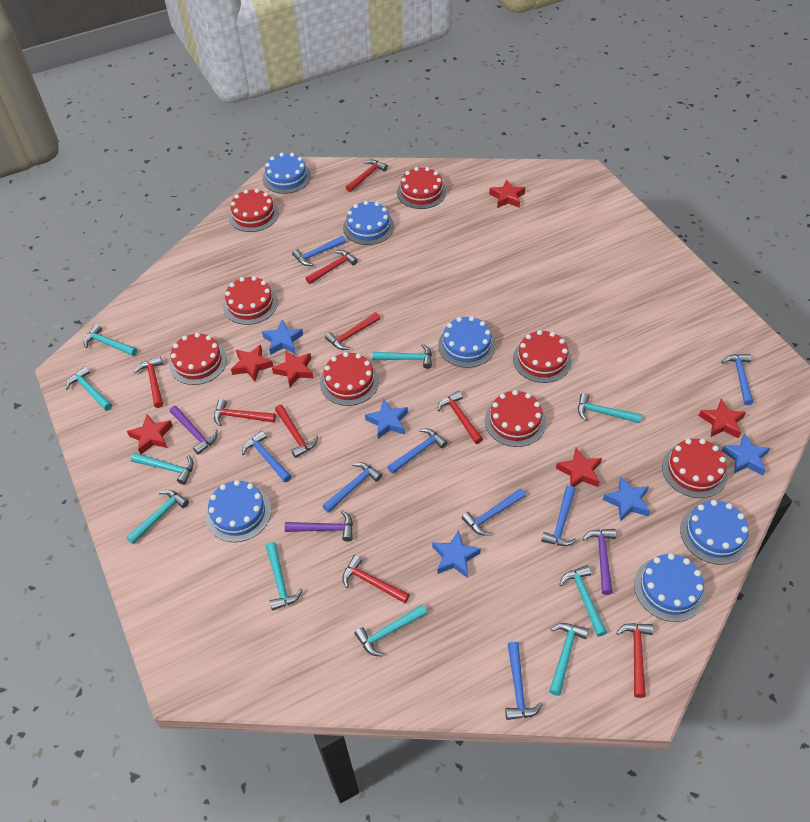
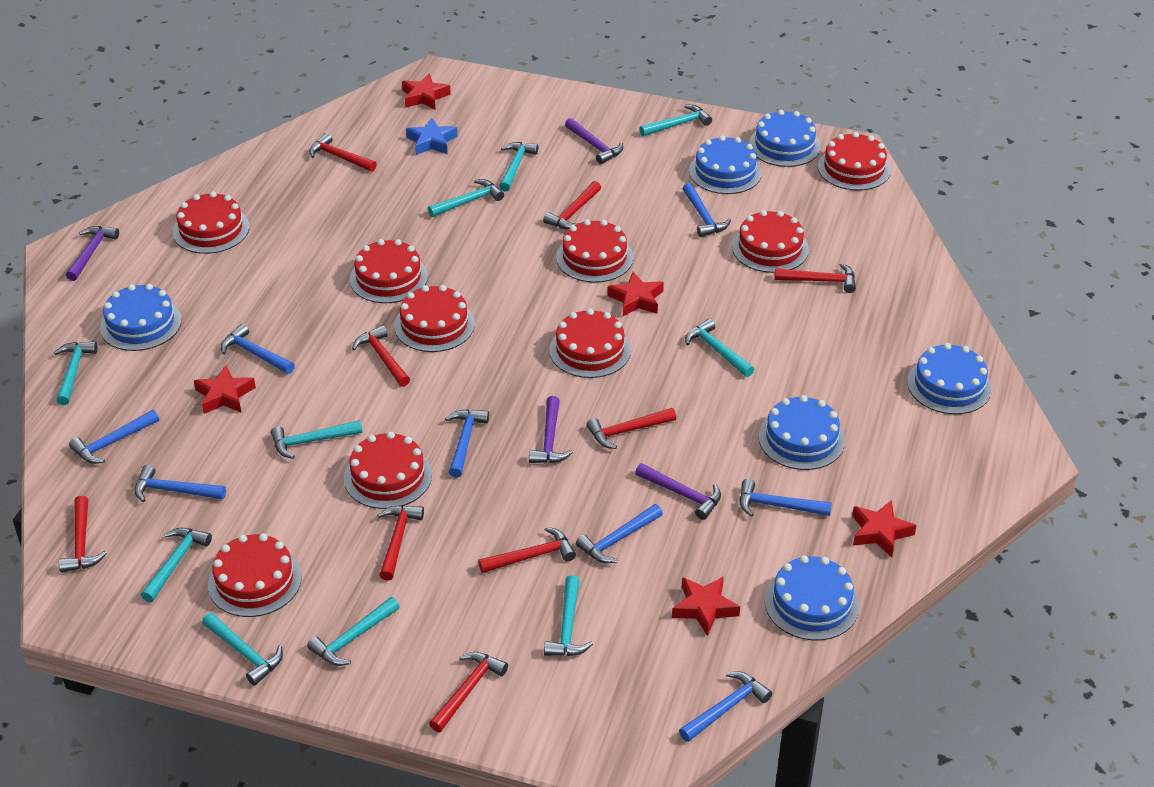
blue star: [262,320,303,355] [365,399,408,439] [432,530,481,578] [603,477,650,522] [721,434,770,475] = 5 -> [406,118,458,155] = 1
purple hammer: [170,406,217,455] [285,510,353,542] [582,529,616,595] = 3 -> [66,226,119,281] [529,396,573,463] [565,118,623,164] [635,463,721,520] = 4
red cake: [169,333,227,385] [223,276,278,325] [228,189,279,232] [320,352,379,406] [397,167,446,209] [485,390,546,447] [513,330,572,383] [662,439,728,498] = 8 -> [173,191,249,254] [208,533,302,617] [344,432,432,509] [349,239,428,303] [394,285,475,352] [549,309,631,378] [556,219,633,283] [732,210,809,273] [818,132,891,191] = 9
red star: [127,414,173,454] [231,345,273,382] [272,351,314,387] [489,180,525,208] [556,448,602,487] [699,399,746,439] = 6 -> [194,365,256,414] [402,74,451,110] [608,272,664,316] [672,577,740,636] [852,500,917,557] = 5

